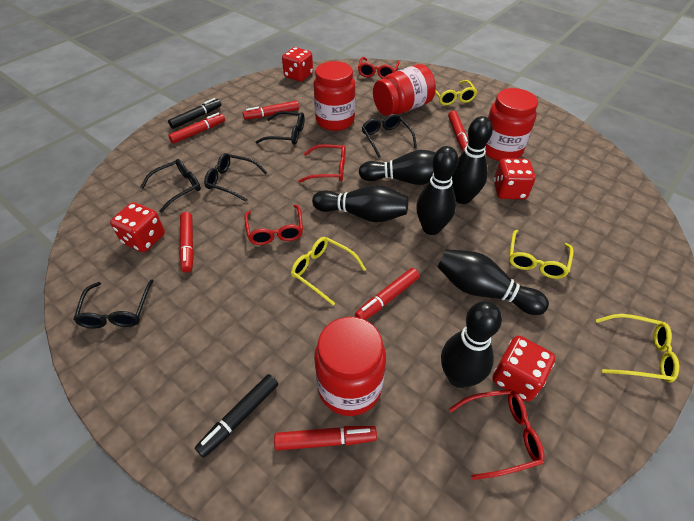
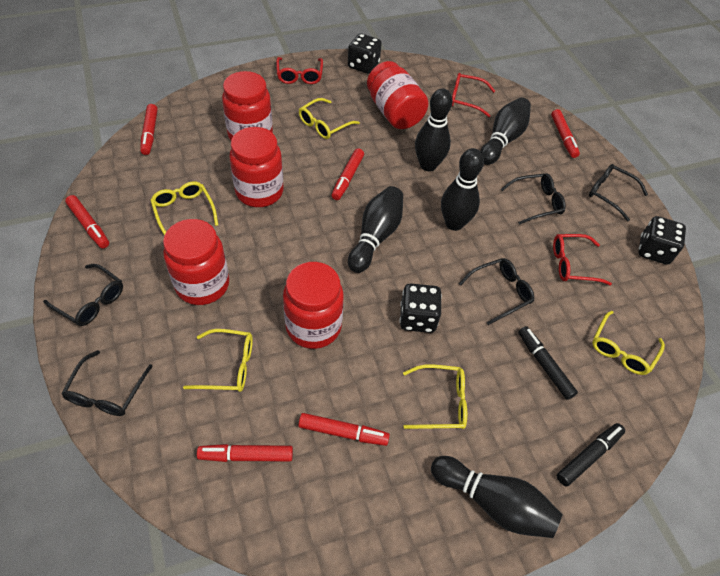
black bowling pin: [312,185,408,222] [359,150,436,185] [416,146,458,235] [438,249,549,315] [441,301,502,388] [452,116,493,204] = 6 -> [348,186,403,273] [415,88,453,171] [431,456,562,538] [441,148,484,231] [480,98,531,165] = 5
black dice: none = 0 -> [348,33,382,74] [400,283,442,333] [638,216,686,265] = 3
red dice: [110,202,165,252] [282,47,313,82] [492,336,555,401] [494,158,536,199] = 4 -> none = 0
red glasses: [244,205,303,245] [298,144,345,183] [358,57,400,79] [449,389,545,480] = 4 -> [276,57,323,84] [452,73,495,117] [553,234,612,285] = 3
red jar: [314,61,355,131] [314,317,386,416] [373,64,436,116] [485,88,538,161] = 4 -> [163,219,229,305] [222,71,273,140] [229,127,283,207] [283,262,344,349] [367,61,429,129] = 5
yellow glasses: [291,237,366,305] [435,80,477,105] [509,230,574,279] [596,314,679,383] = 4 -> [150,181,218,235] [183,329,253,392] [299,98,360,139] [403,364,467,429] [592,311,665,375] = 5

